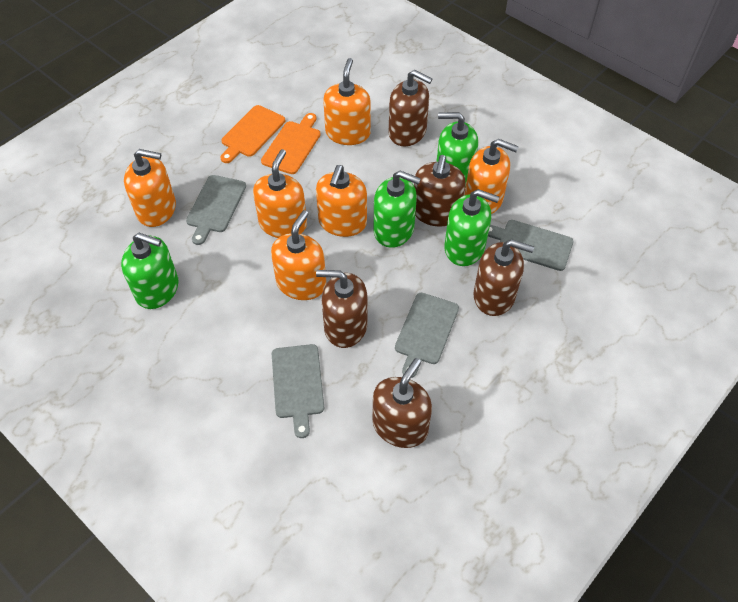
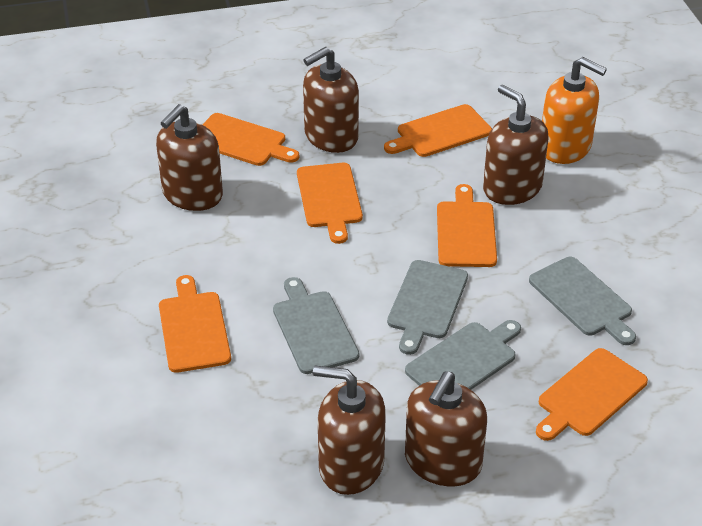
green soap dispenser: [121,233,178,309] [374,171,421,248] [436,112,478,187] [444,189,499,266] = 4 -> none = 0
orange cutting board: [221,105,285,163] [261,113,321,174] = 2 -> [159,275,231,373] [202,113,299,166] [297,163,363,244] [384,104,492,157] [437,184,497,267] [536,348,648,441] = 6
orange soap dispenser: [124,149,176,227] [253,149,307,238] [271,210,326,300] [316,165,367,237] [323,58,371,145] [465,139,519,214] = 6 -> [542,57,607,164] = 1

